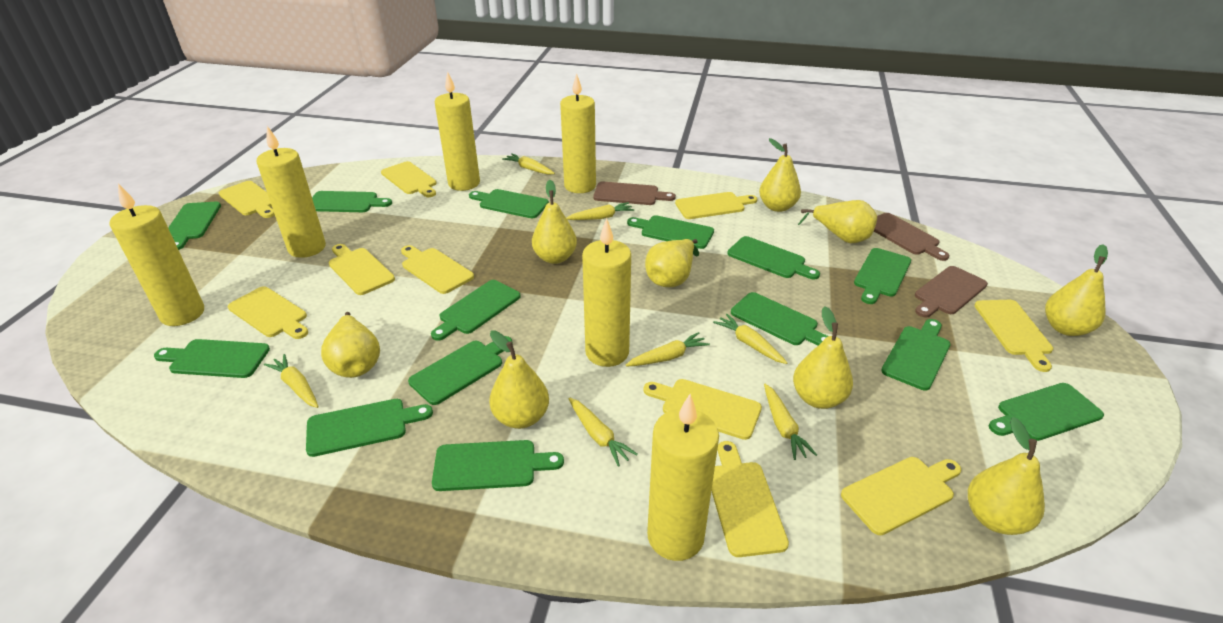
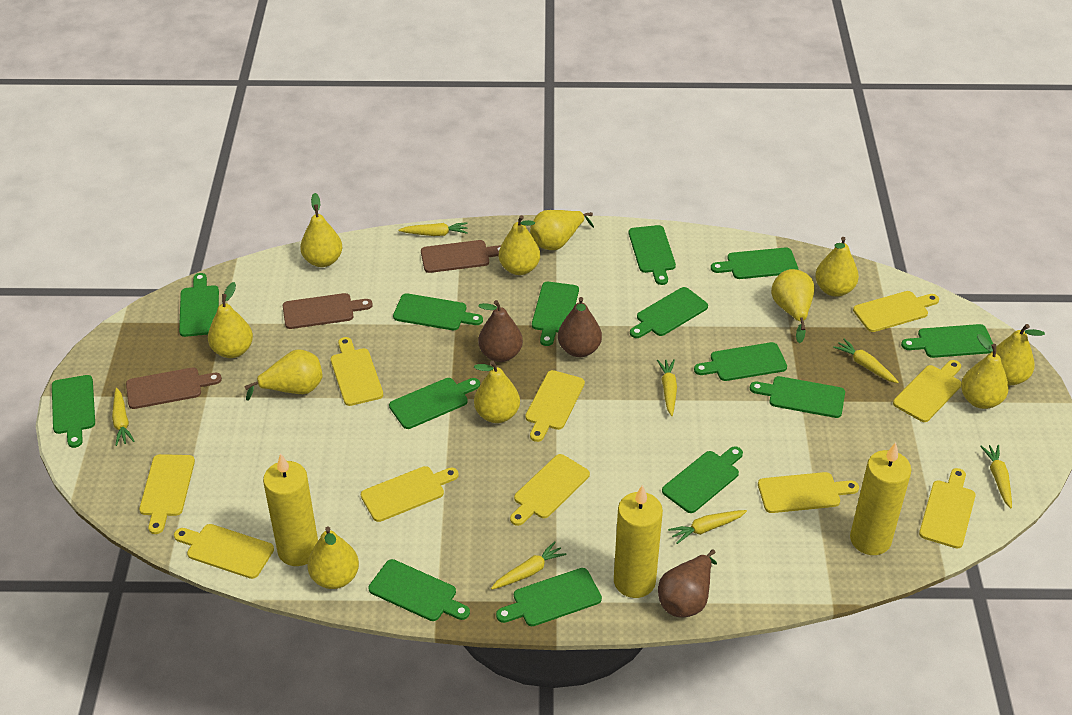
brown pear: none = 0 -> [478,300,523,362] [558,297,602,357] [658,549,717,618] = 3
yellow candle: [109,184,204,326] [257,126,326,258] [435,71,480,191] [560,73,596,193] [582,218,631,367] [647,394,719,561] = 6 -> [263,453,318,566] [614,485,663,598] [850,443,911,555] = 3
yellow pear: [321,312,380,378] [489,330,549,429] [532,180,577,264] [645,239,699,287] [759,138,801,212] [793,306,853,409] [798,200,877,243] [968,417,1045,535] [1045,244,1108,336] = 9 -> [208,282,253,358] [244,349,322,401] [300,193,342,267] [308,527,359,589] [474,361,520,423] [499,215,540,275] [530,210,594,250] [771,269,815,343] [815,237,859,297] [961,334,1009,409] [991,324,1045,385] = 11

